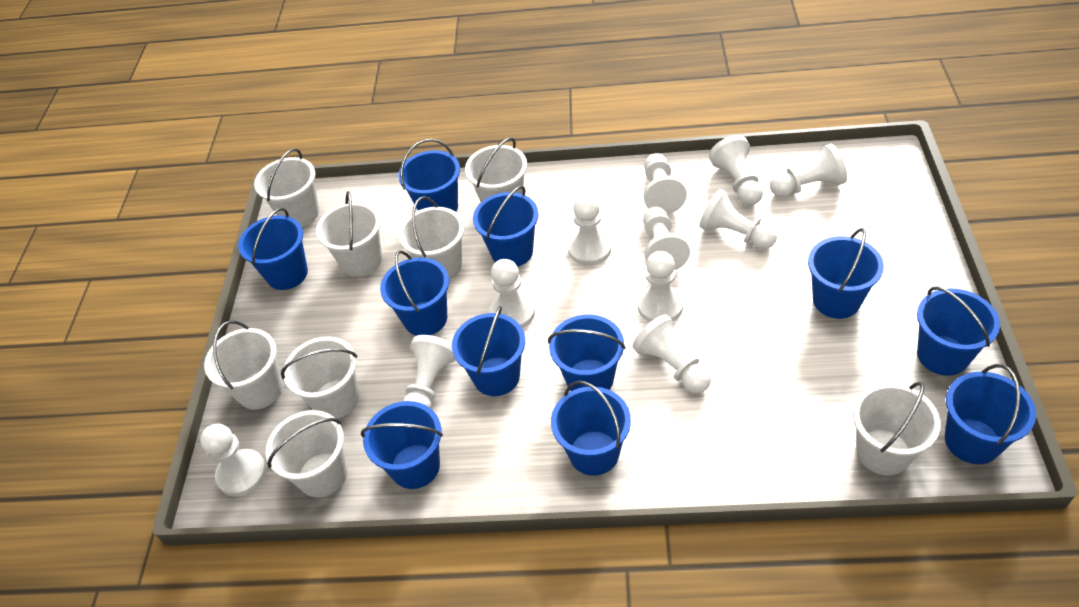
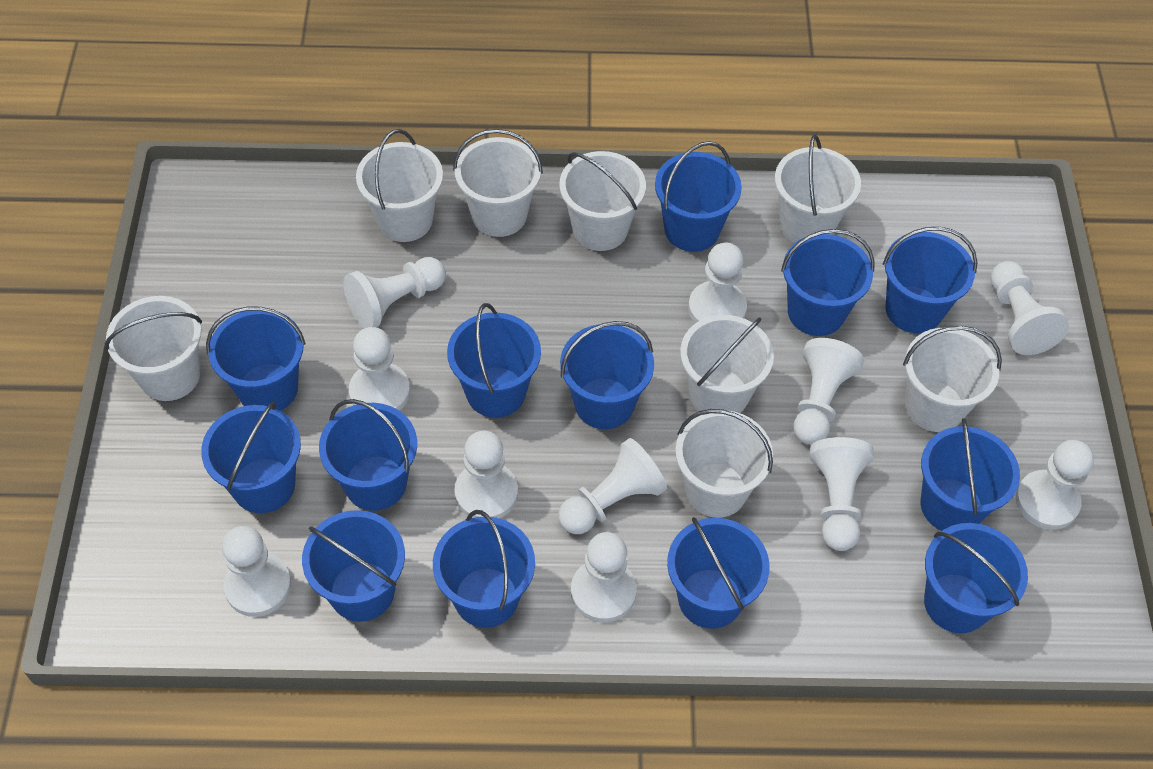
blue bucket: [238,207,308,290] [361,401,443,489] [380,250,449,336] [398,139,460,212] [452,306,525,396] [473,185,539,267] [548,314,626,391] [551,381,631,476] [808,228,884,319] [917,286,1000,376] [945,364,1036,464] = 11 -> [201,401,301,513] [206,306,305,411] [302,510,405,622] [319,399,417,511] [433,510,535,628] [447,303,541,418] [560,321,654,429] [655,141,742,252] [667,517,769,629] [781,229,875,336] [883,227,977,333] [921,418,1020,531] [924,523,1028,633] = 13

